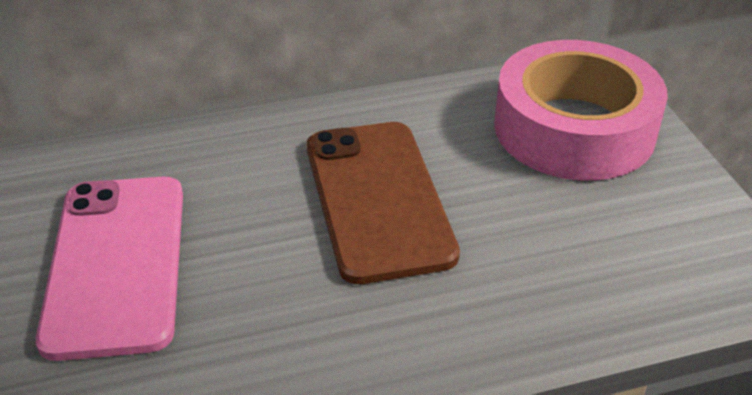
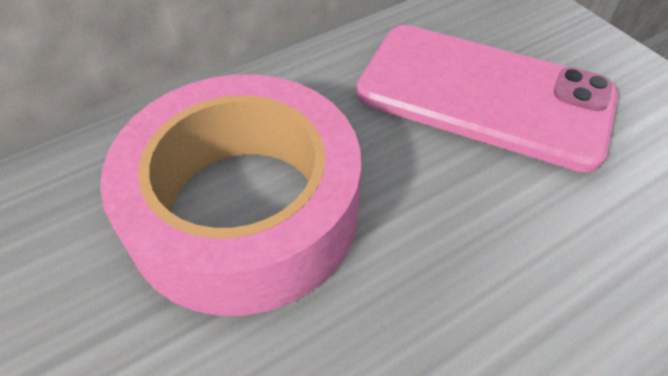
brown phone: [306,122,460,284] = 1 -> none = 0

